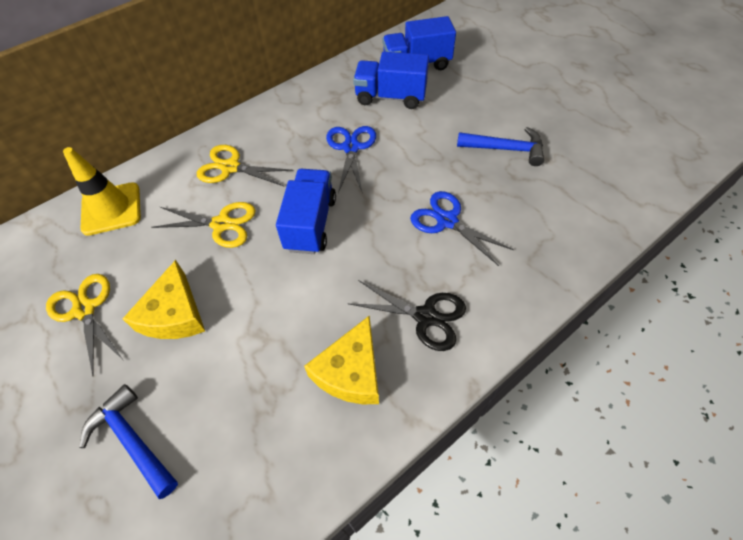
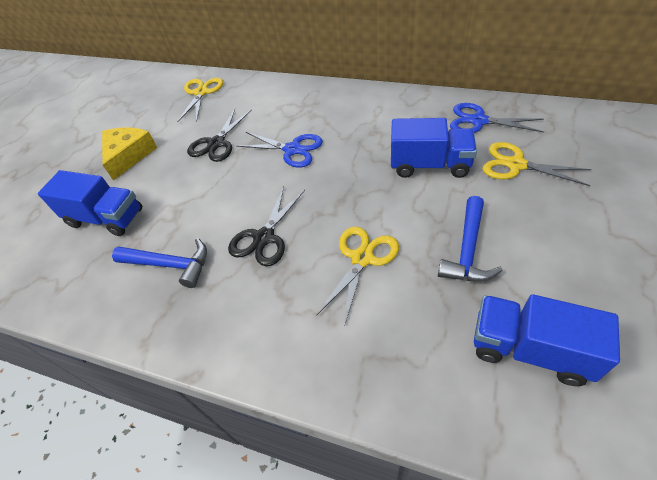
black scissors: [348,280,466,351] = 1 -> [187,109,252,162] [228,186,305,266] = 2
yellow cheese: [123,260,205,339] [304,315,379,404] = 2 -> [102,127,157,180] = 1
yellow traffic cone: [63,147,141,236] = 1 -> none = 0

